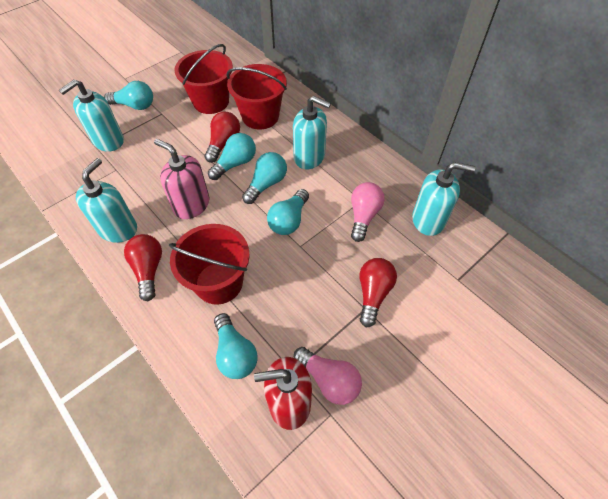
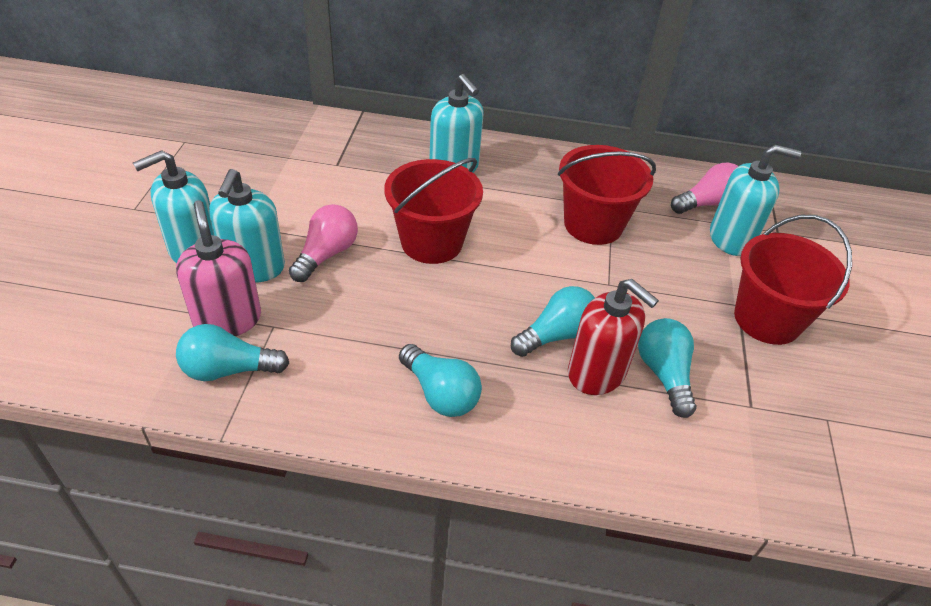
red light bulb: [124,234,162,301] [205,112,240,163] [360,258,397,327] = 3 -> none = 0
turquoise light bulb: [104,81,153,110] [208,133,256,180] [214,313,258,379] [242,152,287,204] [267,189,309,235] = 5 -> [176,324,289,381] [399,344,482,417] [511,286,595,357] [638,318,697,418] = 4

